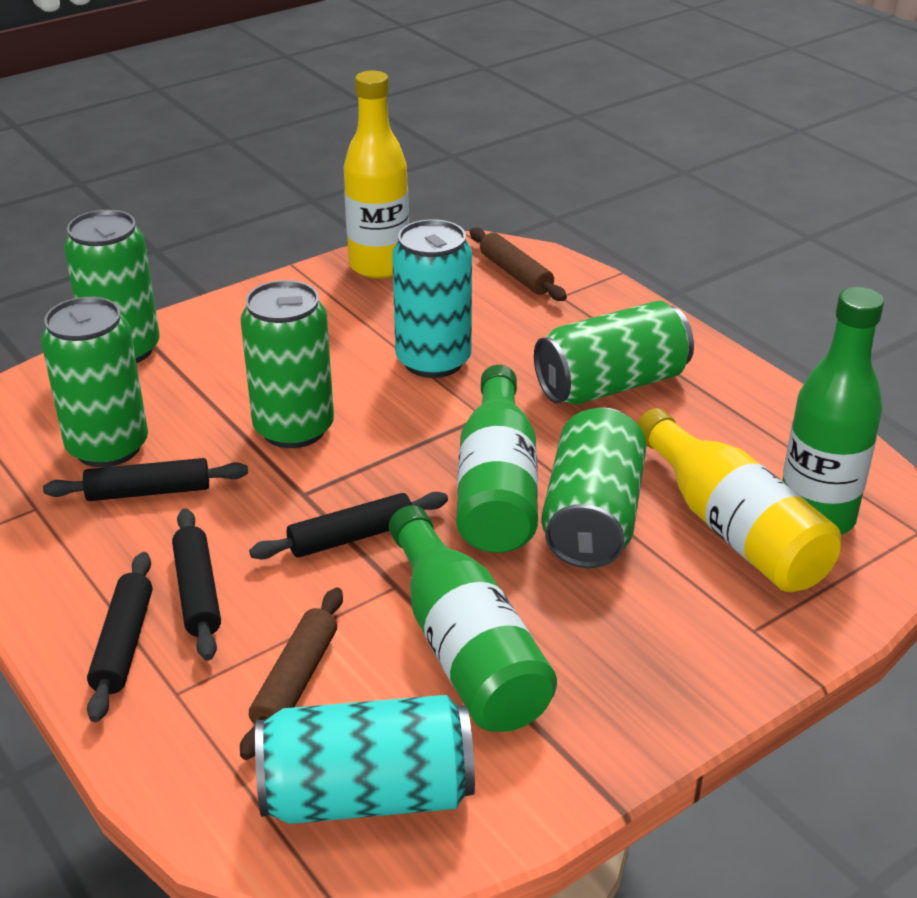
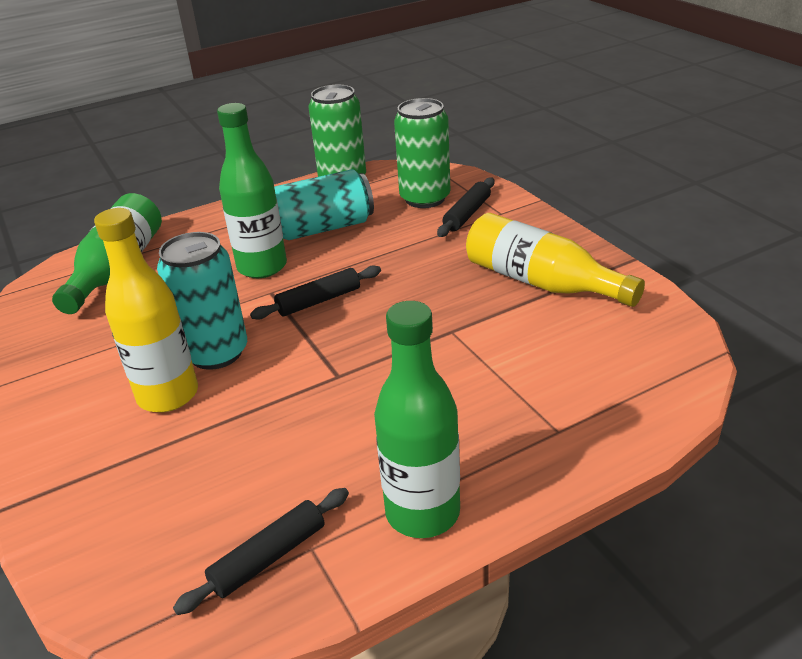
black rolling pin: [43,458,248,501] [87,552,152,722] [172,508,221,660] [249,492,448,559] = 4 -> [173,488,349,615] [250,265,381,320] [437,177,495,237] = 3
brown rolling pin: [240,588,343,760] [470,228,567,301] = 2 -> none = 0
green can: [41,297,148,467] [64,209,160,363] [240,280,334,448] [534,301,694,405] [541,407,647,568] = 5 -> [309,85,366,177] [394,98,451,208] = 2

